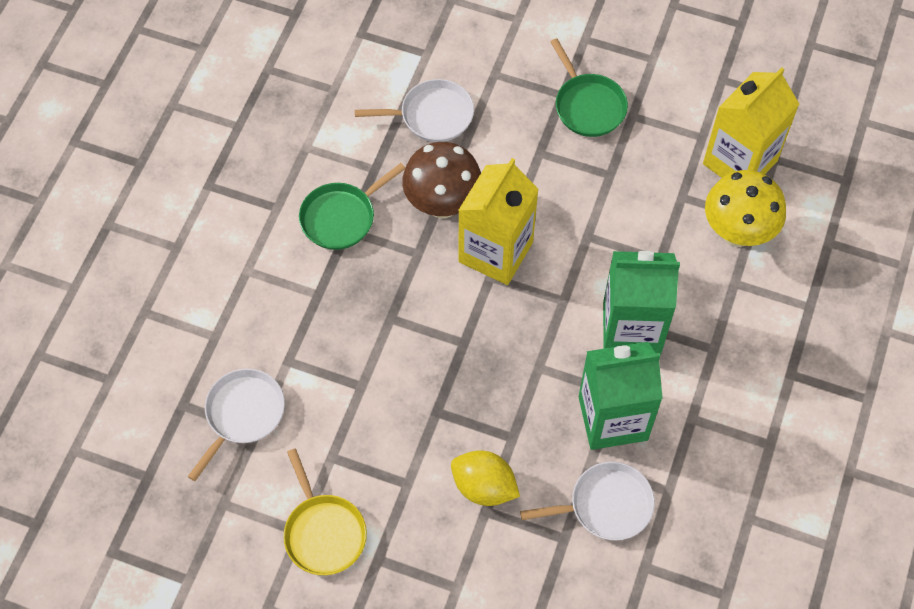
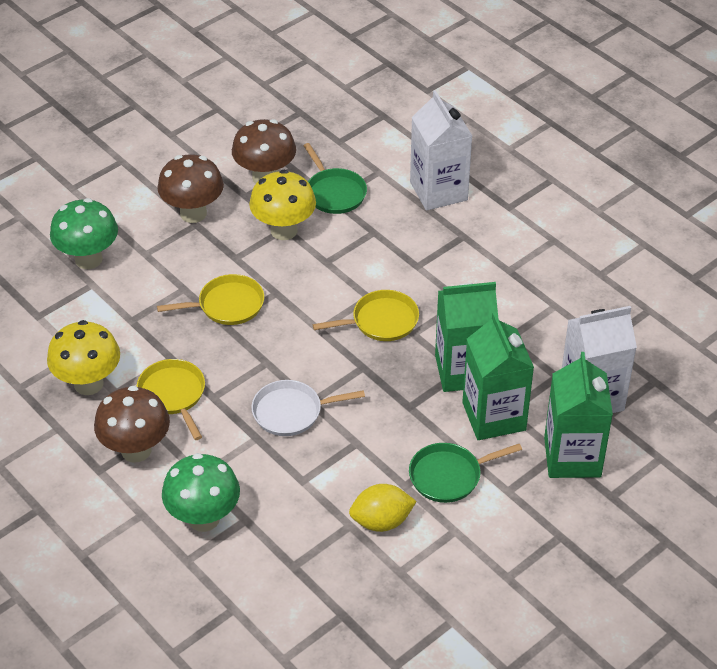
brown mushroom: [402,142,481,218] = 1 -> [94,386,170,462] [157,154,224,223] [232,119,296,184] = 3
green carton: [579,342,663,450] [603,251,680,354] = 2 -> [435,282,498,392] [462,312,534,440] [544,352,613,478] = 3
green mushroom: none = 0 -> [50,198,118,269] [162,453,240,532] = 2
white carton: none = 0 -> [410,90,472,211] [562,306,637,413] = 2
white pan: [187,368,285,481] [355,79,474,142] [520,462,655,540] = 3 -> [251,380,365,436] = 1
yellow carton: [458,158,539,285] [703,67,799,178] = 2 -> none = 0
yellow mushroom: [705,170,786,247] = 1 -> [47,320,120,395] [249,170,316,240] = 2
yellow pan: [283,449,367,575] = 1 -> [137,359,205,440] [157,274,264,325] [313,290,419,341] = 3

